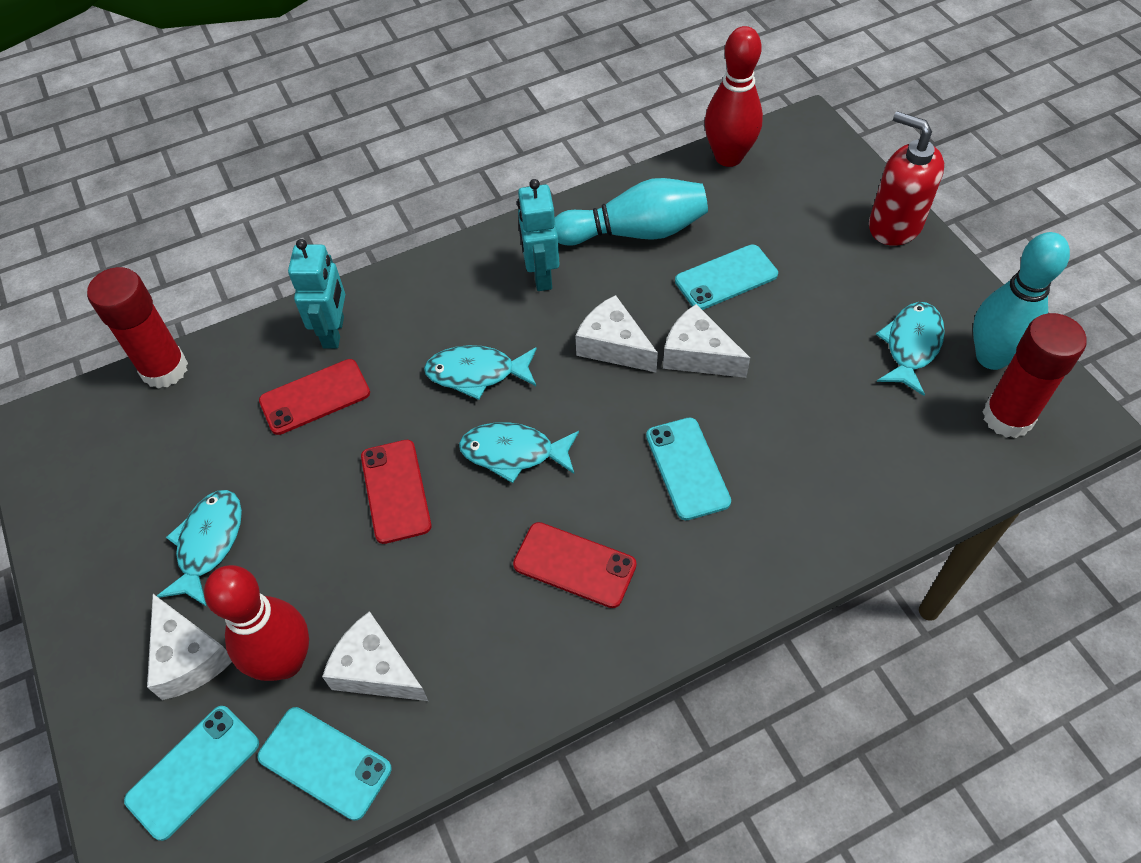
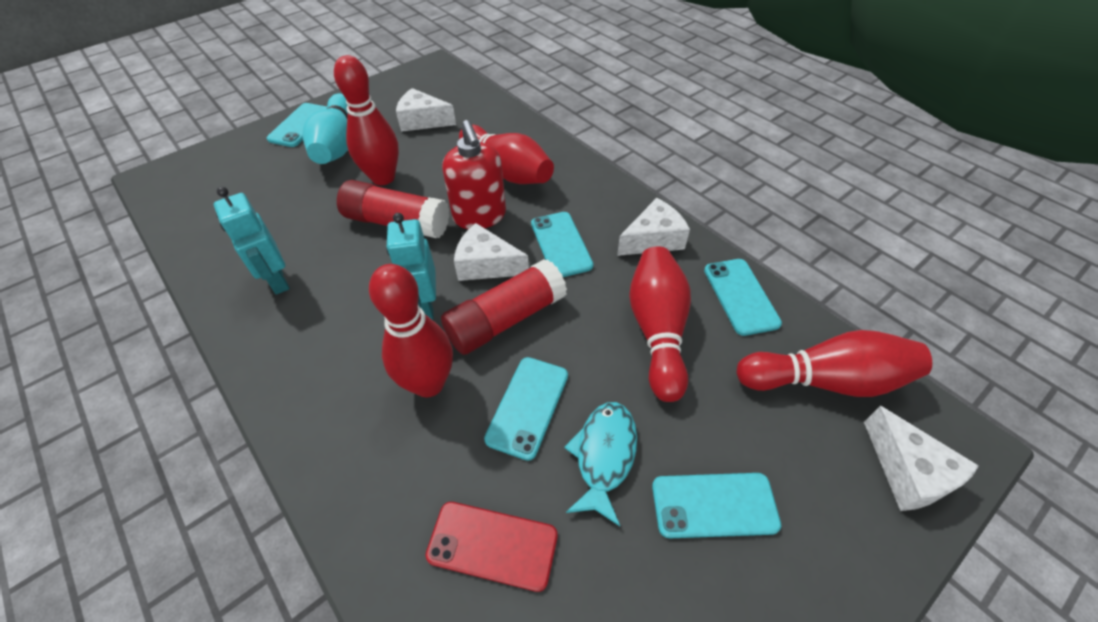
red bowling pin: [204,565,309,681] [704,26,763,167] = 2 -> [334,55,399,185] [369,264,453,397] [459,125,554,184] [629,246,691,402] [737,330,932,397] = 5
red phone: [259,359,370,435] [361,440,431,544] [513,522,637,608] = 3 -> [425,502,558,592] = 1
turquoise bowling pin: [555,178,708,246] [973,232,1070,370] = 2 -> [302,93,348,164] = 1
turquoise fish: [157,490,242,607] [424,345,537,400] [459,422,579,483] [876,302,945,396] = 4 -> [564,402,637,526] = 1
turquoise phone: [124,706,259,841] [258,707,392,821] [646,418,731,520] [675,244,778,310] = 4 -> [267,103,327,147] [484,357,568,461] [531,212,594,277] [652,473,781,538] [704,259,782,336] = 5

